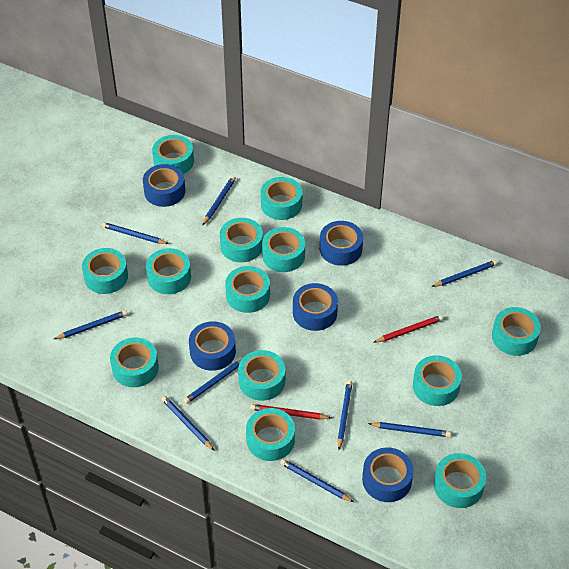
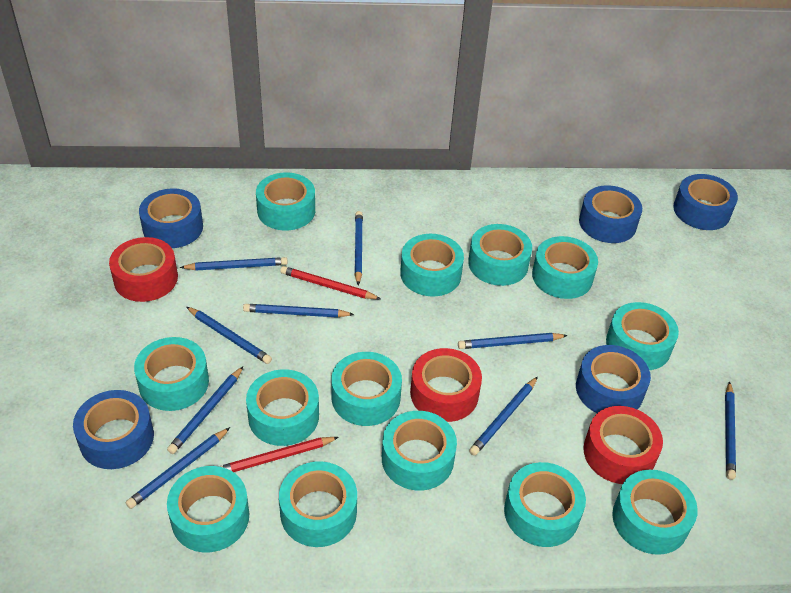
red tape: none = 0 -> [109,237,178,302] [410,348,482,422] [583,406,663,484] = 3

